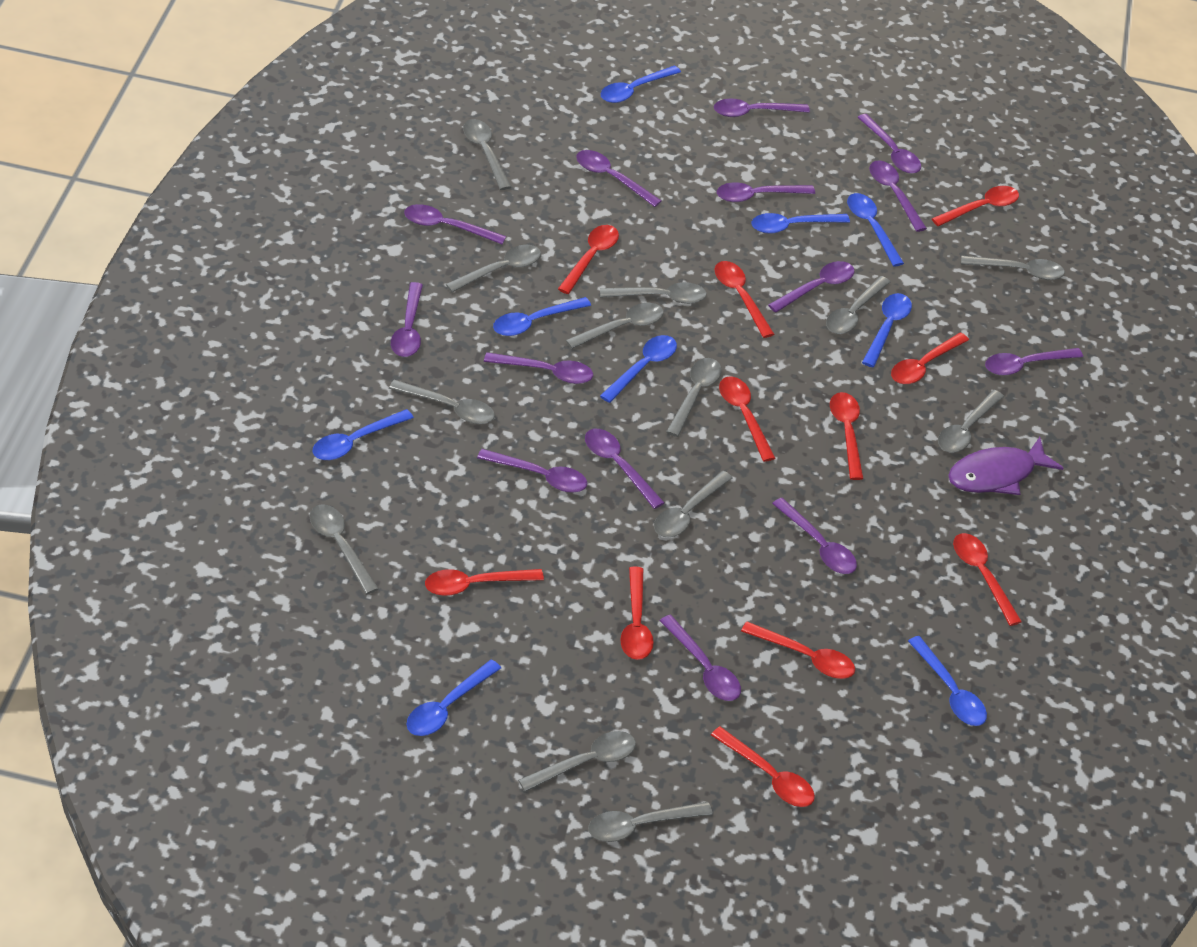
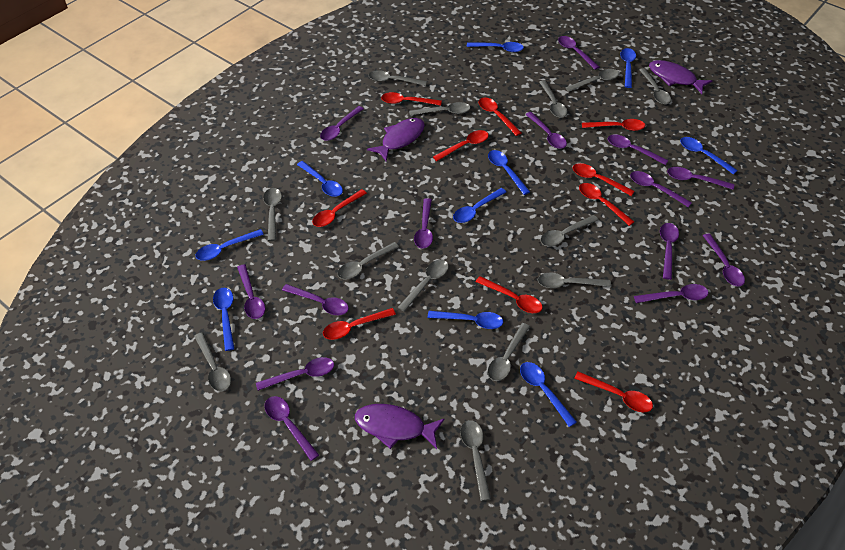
blue spoon: [313,409,414,460] [406,659,501,736] [493,297,591,336] [600,335,677,403] [601,65,681,103] [751,213,850,234] [847,193,904,267] [862,293,912,367] [908,636,987,726] = 9 -> [195,229,264,261] [213,288,234,351] [297,161,343,197] [427,311,503,329] [453,188,506,223] [467,42,524,52] [488,150,530,195] [520,362,577,427] [620,48,636,88] [680,137,738,175] = 10
purple fish: [948,437,1063,495] = 1 -> [355,404,445,449] [367,118,425,161] [649,60,712,94] = 3
red spoon: [425,569,544,596] [558,225,619,294] [620,567,654,660] [711,726,815,807] [714,261,774,338] [719,377,775,462] [741,621,855,679] [830,392,864,480] [891,332,969,384] [932,186,1019,226] [953,533,1022,626] = 11 -> [312,189,367,227] [323,308,396,340] [381,92,442,106] [433,130,489,161] [475,276,543,313] [479,98,522,136] [573,163,635,196] [574,371,653,412] [579,183,634,226] [582,119,645,131] = 10

